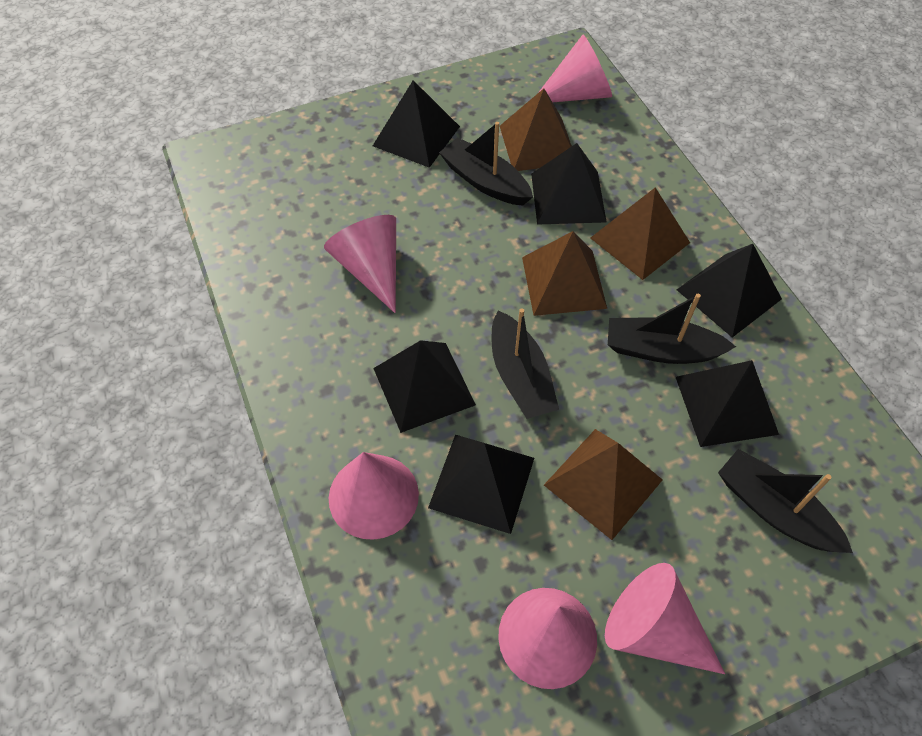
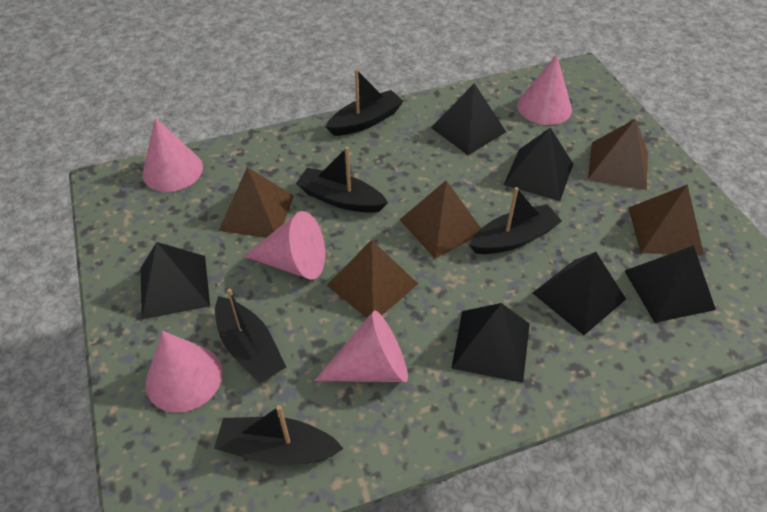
black boat: [439,122,533,206] [492,308,559,419] [608,294,736,364] [718,449,853,553] = 4 -> [214,405,344,465] [215,288,286,383] [296,147,388,213] [326,69,404,136] [469,187,562,254] = 5
brown pyramid: [500,89,572,171] [522,231,607,316] [544,429,663,540] [590,187,690,280] = 4 -> [219,167,294,238] [327,240,418,318] [400,180,481,259] [588,119,648,190] [628,184,704,255] = 5

